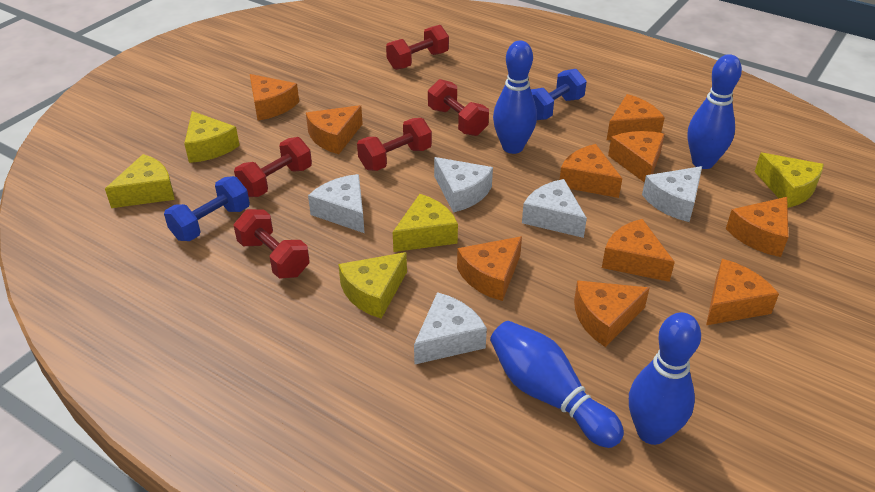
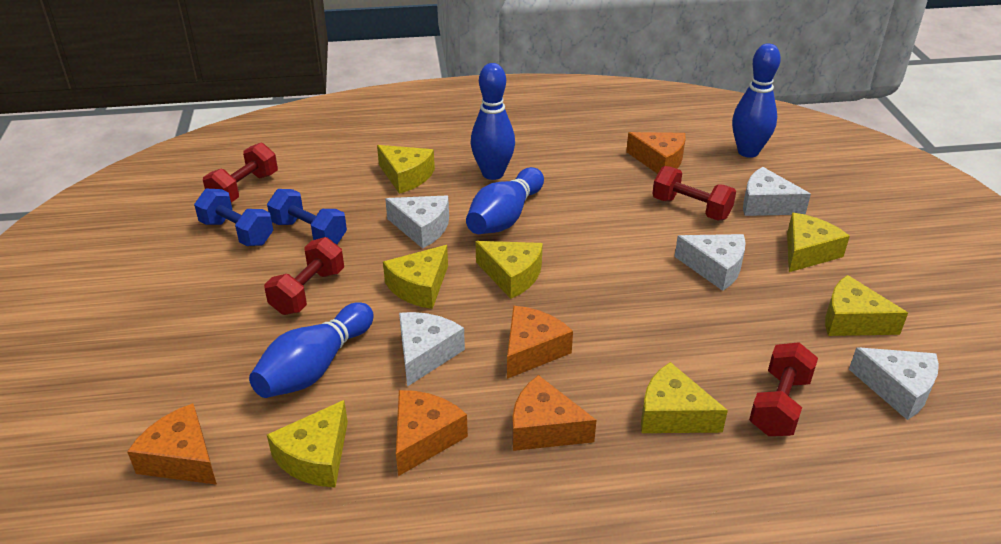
orange cheese: [250,74,299,121] [306,105,363,154] [457,236,522,301] [560,144,622,198] [574,280,650,347] [602,219,675,282] [607,94,665,140] [608,131,665,183] [706,259,779,325] [726,197,788,257] = 10 -> [127,403,217,485] [396,390,468,476] [507,306,573,379] [512,375,597,451] [626,132,686,174] = 5
red dumbbell: [234,137,312,197] [234,209,310,279] [357,118,432,171] [386,25,449,70] [428,79,489,136] = 5 -> [203,143,278,202] [264,237,344,315] [652,166,736,220] [749,342,818,436] = 4
yellow cheese: [105,154,175,208] [184,111,240,163] [338,252,407,319] [393,194,458,252] [755,153,824,208] = 5 -> [267,400,348,487] [377,145,435,194] [383,245,448,309] [476,241,543,299] [641,362,728,433] [787,213,850,272] [825,275,908,336] = 7

